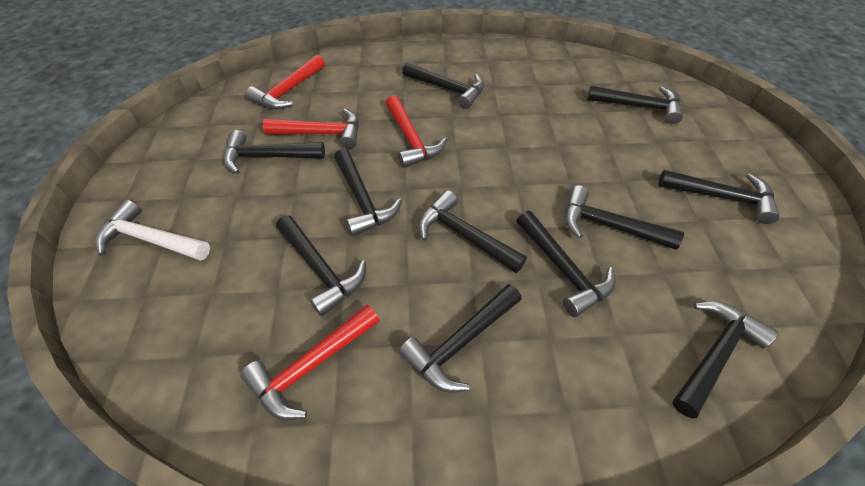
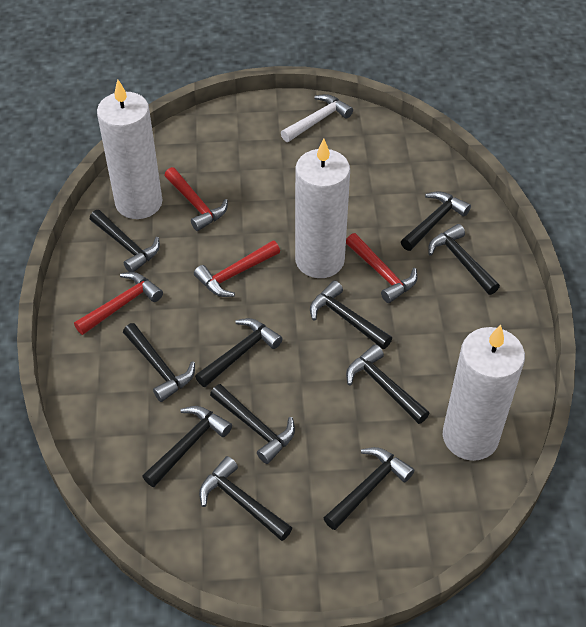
white candle: none = 0 -> [97,79,163,219] [295,138,350,278] [443,325,525,461] = 3

